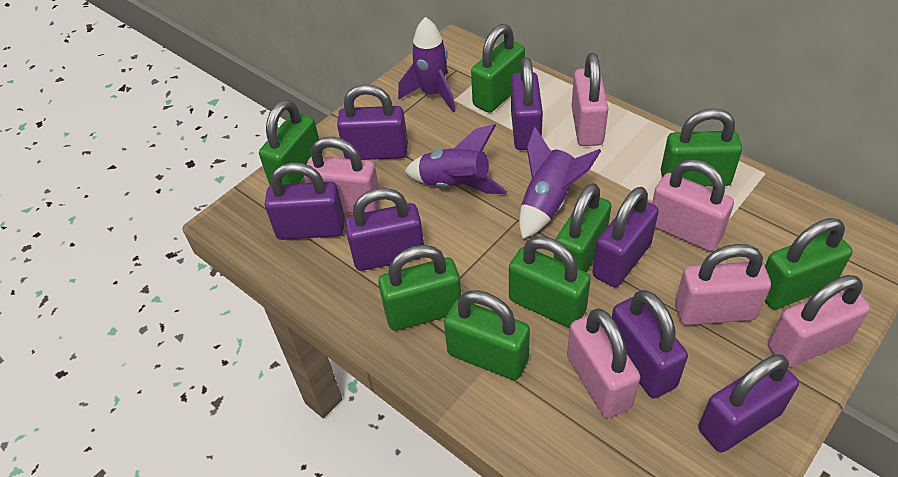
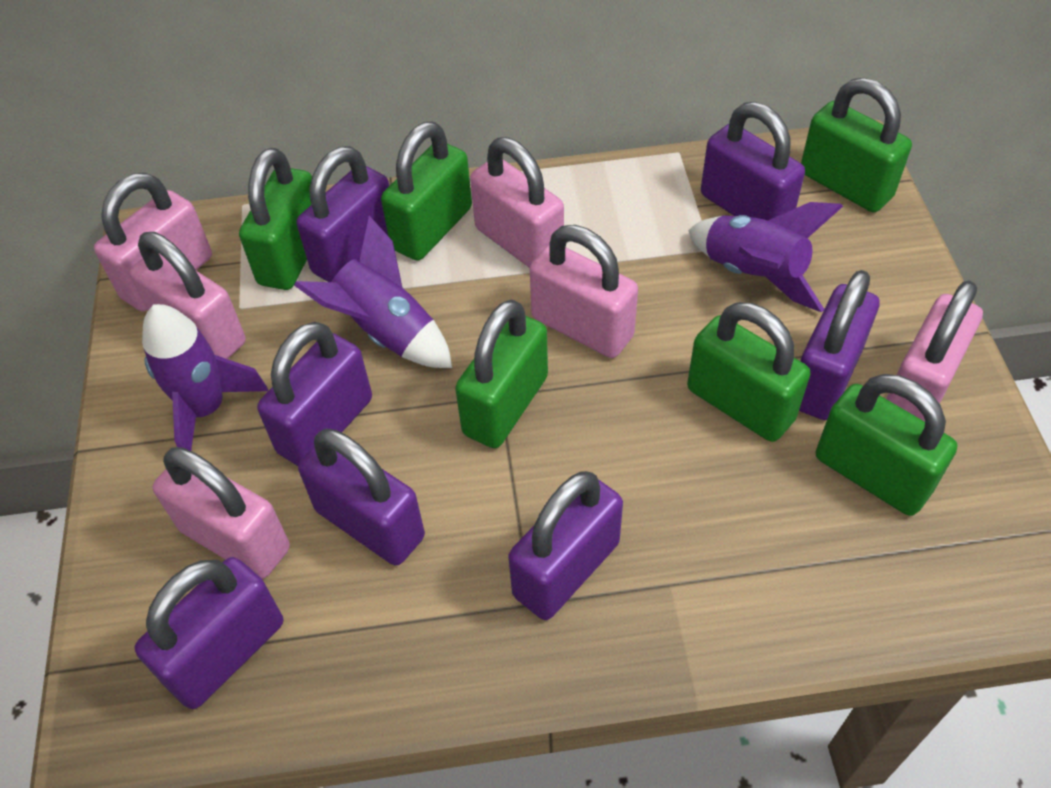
green padlock: [259,99,319,186] [378,245,461,331] [444,290,530,380] [471,24,525,113] [509,236,591,328] [554,183,611,272] [661,108,742,187] [765,218,853,309] = 8 -> [239,148,312,290] [381,121,472,261] [455,299,548,448] [687,302,811,442] [801,78,912,212] [816,374,957,516] = 6

